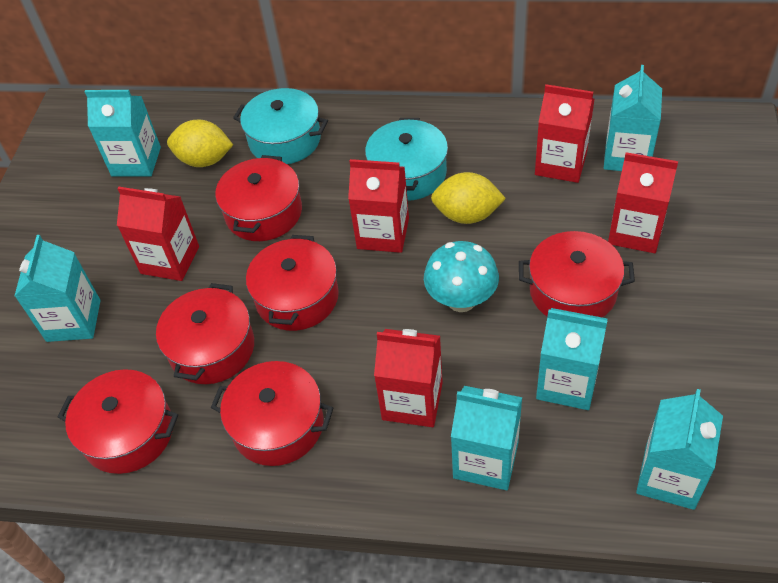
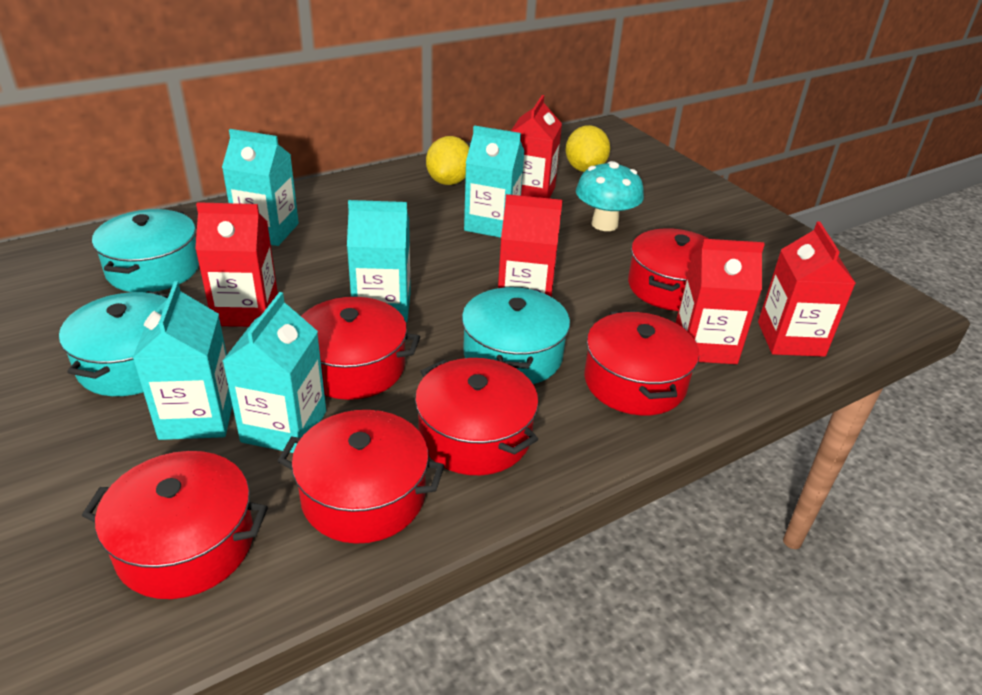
turquoise carton: [15,235,101,342] [85,90,161,177] [451,386,522,490] [536,308,607,410] [604,65,662,171] [636,389,723,510] = 6 -> [133,281,232,440] [222,129,299,246] [223,292,326,453] [347,200,411,322] [464,125,525,238] = 5
turquoise pot: [233,88,328,164] [365,118,448,201] = 2 -> [59,291,169,396] [92,209,199,293] [462,286,570,384] = 3

